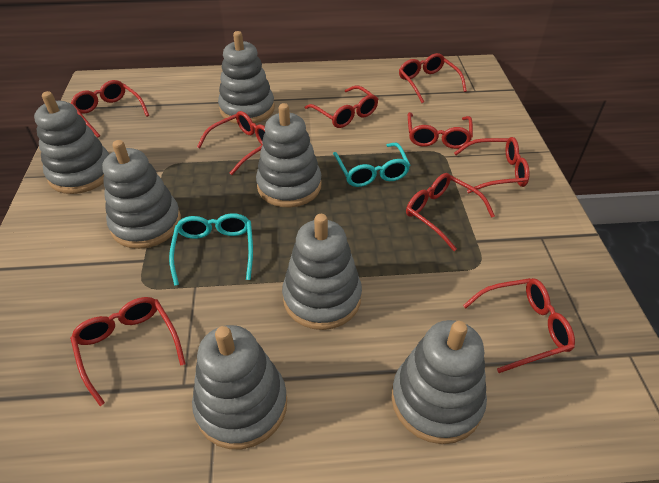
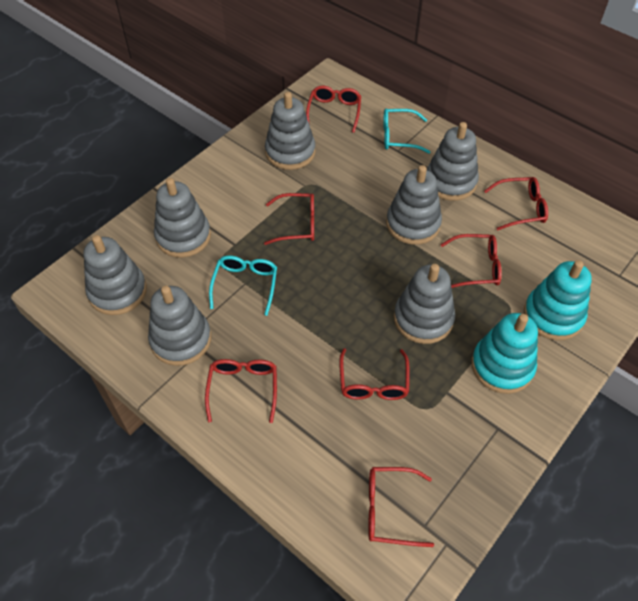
red glasses: [70,297,186,406] [71,80,149,137] [197,111,265,175] [305,85,378,128] [399,53,467,103] [406,173,495,251] [408,112,473,149] [454,137,530,193] [463,278,575,373] = 9 -> [205,359,277,423] [264,193,314,245] [306,86,361,133] [339,348,410,400] [368,467,434,547] [441,234,502,288] [484,177,548,230] = 7
turquoise stacking toy: none = 0 -> [471,313,538,394] [524,260,592,340] = 2

